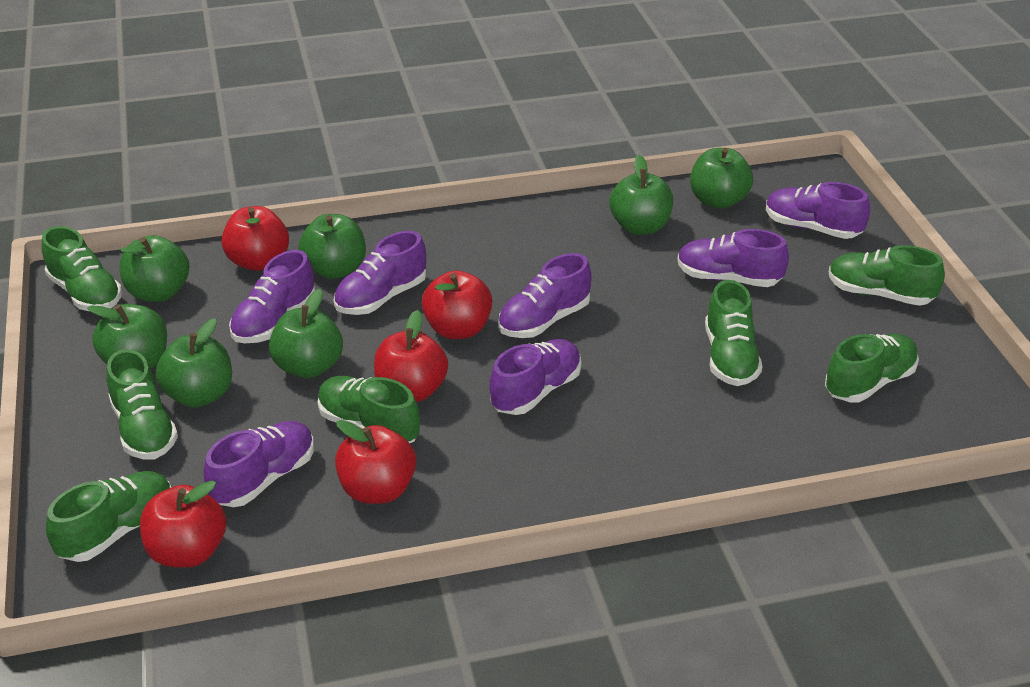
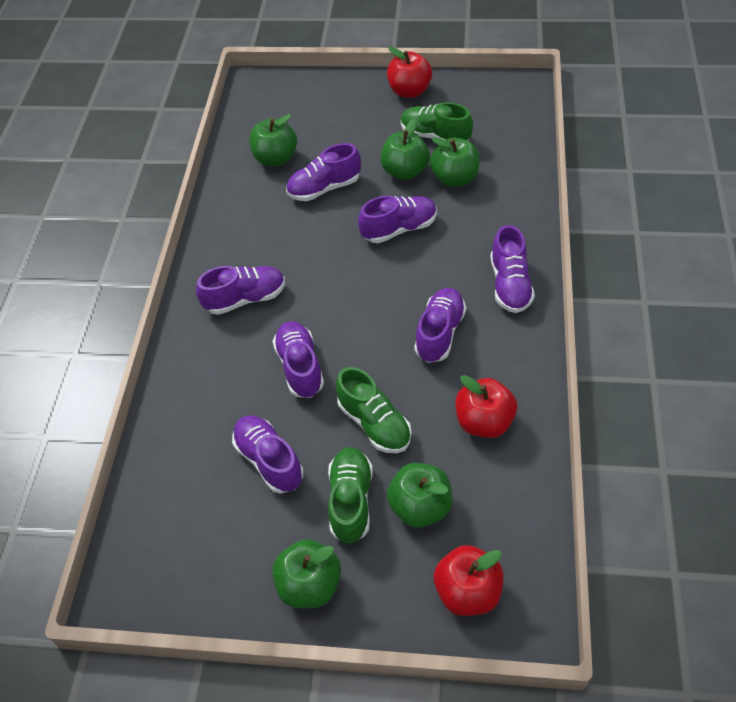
green apple: [87,304,167,369] [119,235,189,302] [156,318,232,408] [269,289,343,378] [299,214,366,279] [609,155,673,235] [690,148,753,209] = 7 -> [249,114,297,166] [272,539,341,608] [380,118,430,180] [387,463,452,528] [430,137,480,187] = 5
green shoe: [42,226,122,311] [46,471,171,562] [106,349,178,460] [318,376,420,443] [705,280,762,386] [825,334,919,402] [829,245,945,306] = 7 -> [328,447,373,544] [336,367,412,453] [401,102,473,141] = 3
red apple: [140,481,226,568] [222,206,289,271] [335,420,416,504] [374,310,448,402] [422,270,492,339] = 5 -> [387,46,432,98] [434,545,504,616] [455,375,517,438] = 3

